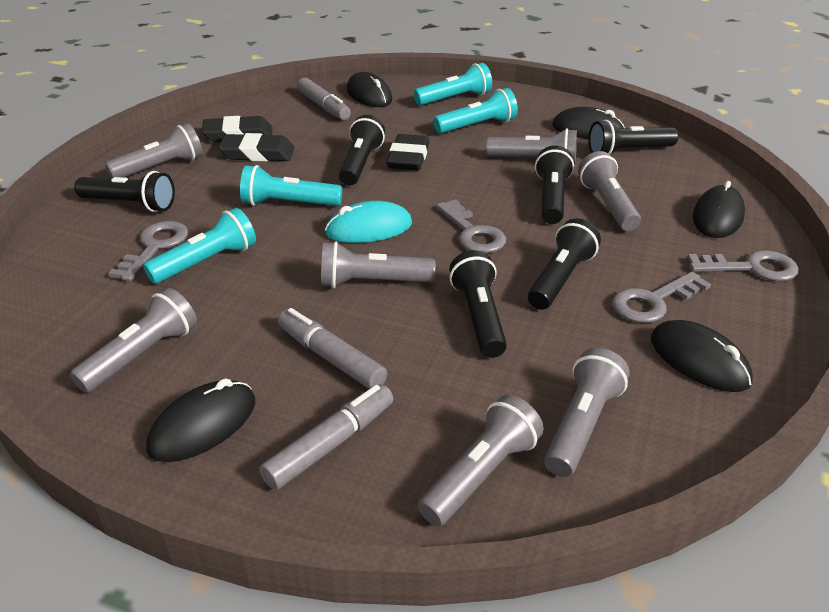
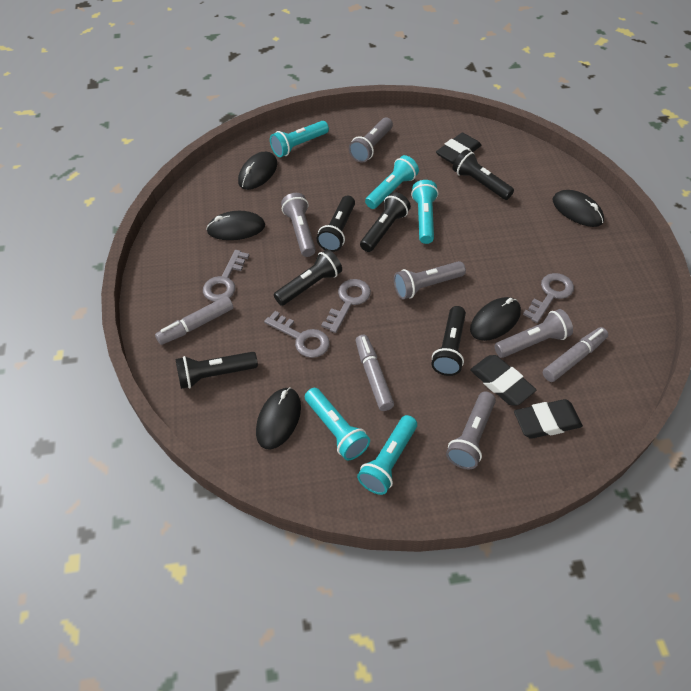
grey flashlight: [70,288,197,393] [105,123,203,178] [321,242,436,288] [418,395,544,526] [486,128,577,165] [544,348,630,477] [578,151,641,231] = 7 -> [281,193,316,257] [349,118,393,162] [394,261,466,299] [446,392,496,469] [495,309,573,358] = 5
turquoise flashlight: [143,208,256,284] [240,165,342,206] [414,63,492,105] [433,88,518,134] = 4 -> [270,121,329,157] [305,388,370,460] [357,415,417,495] [365,155,419,209] [411,180,438,244] = 5
turquoise mouse: [325,201,412,243] = 1 -> none = 0

